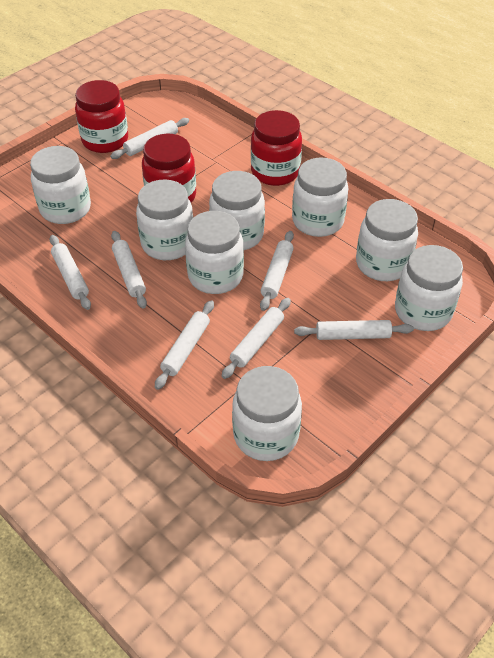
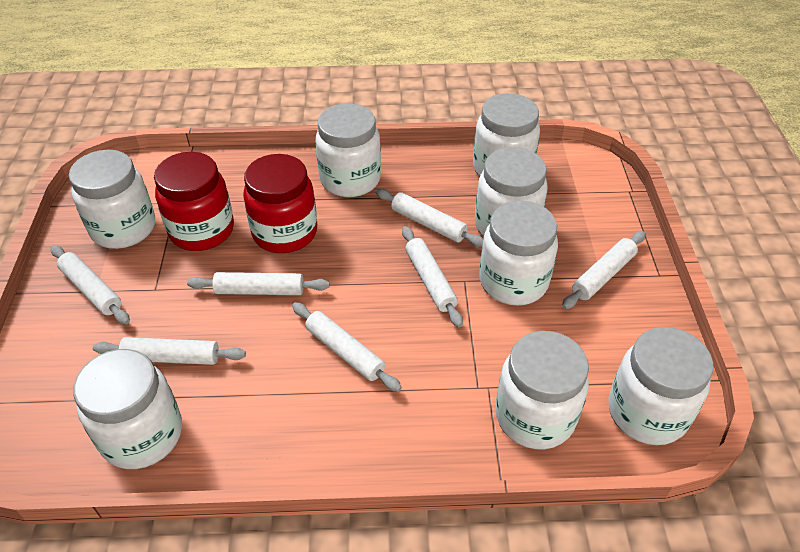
red jar: [75,80,128,153] [142,134,196,203] [251,110,302,186] = 3 -> [154,152,234,251] [243,154,317,253] = 2

